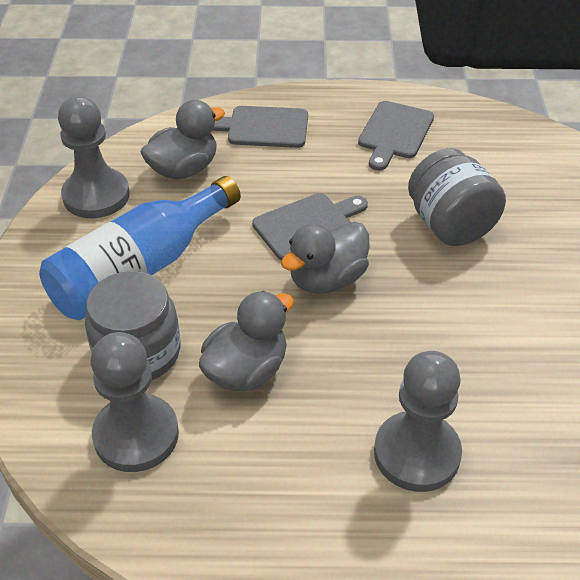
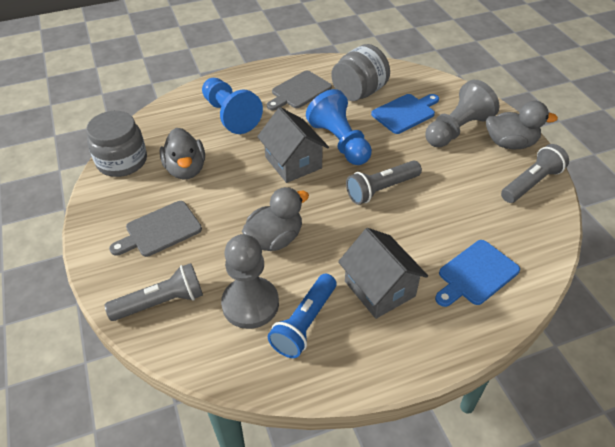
blue bottle: [39,176,241,320] = 1 -> none = 0
blue cutting board: none = 0 -> [371,94,439,134] [435,240,520,307] = 2
blue flashlight: none = 0 -> [268,274,336,358] = 1
blue pawn: none = 0 -> [202,78,263,134] [306,89,372,165] = 2
grey cutting board: [212,106,308,148] [252,193,368,260] [358,101,434,171] = 3 -> [109,201,202,257] [267,71,332,110] = 2
grey flashlight: none = 0 -> [105,263,203,321] [346,160,422,205] [501,144,569,203] = 3
grey house: none = 0 -> [257,107,329,183] [338,228,428,319] = 2
grey pawn: [58,96,130,218] [91,332,179,472] [374,351,462,492] = 3 -> [221,234,279,329] [425,80,499,147] = 2

